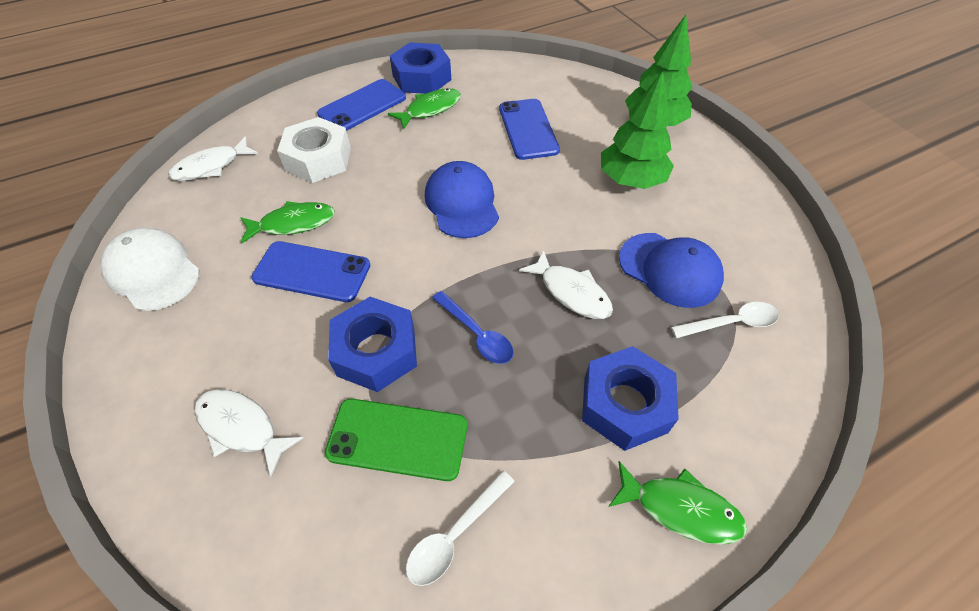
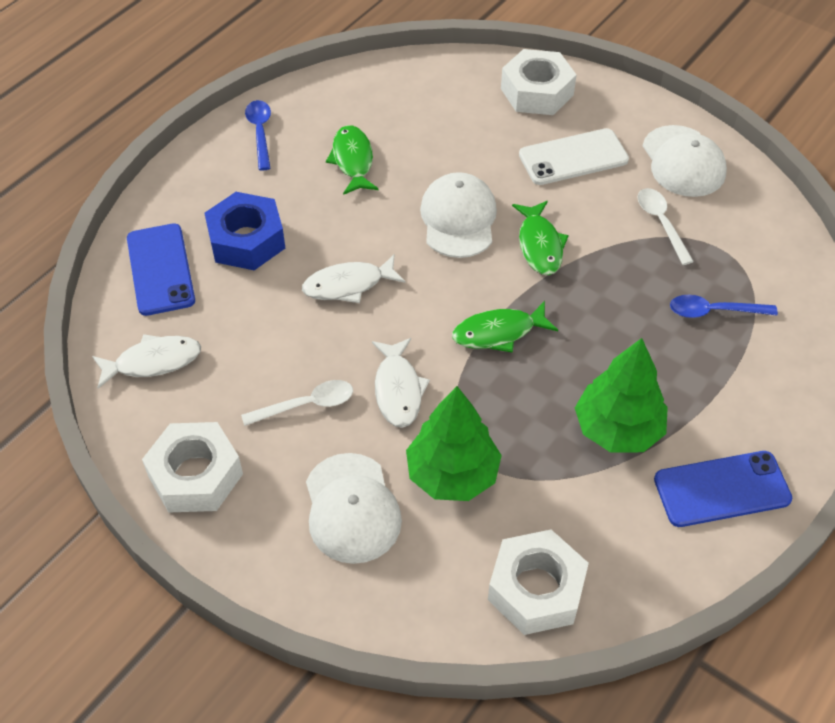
blue cap: [425,161,499,238] [619,233,724,308] = 2 -> none = 0
blue nut: [328,297,417,392] [390,42,451,94] [582,346,679,451] = 3 -> [204,192,285,270] = 1
blue phone: [251,241,370,302] [317,79,406,131] [499,99,560,160] = 3 -> [127,223,195,316] [654,451,792,527] = 2
blue spoon: [432,291,513,364] = 1 -> [245,100,271,170] [670,295,778,318] = 2
green phone: [325,399,467,481] = 1 -> none = 0
white cap: [100,228,200,311] = 1 -> [306,453,402,564] [420,172,497,258] [643,125,727,197] = 3
white nut: [277,117,351,183] = 1 -> [142,422,243,513] [488,529,589,635] [501,49,576,115] = 3
white phone: none = 0 -> [519,128,629,185] = 1

